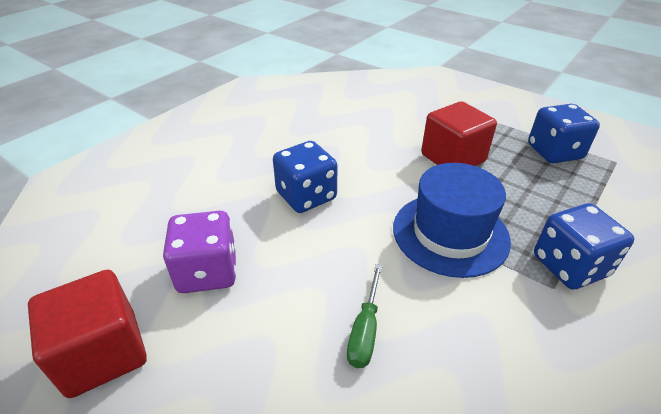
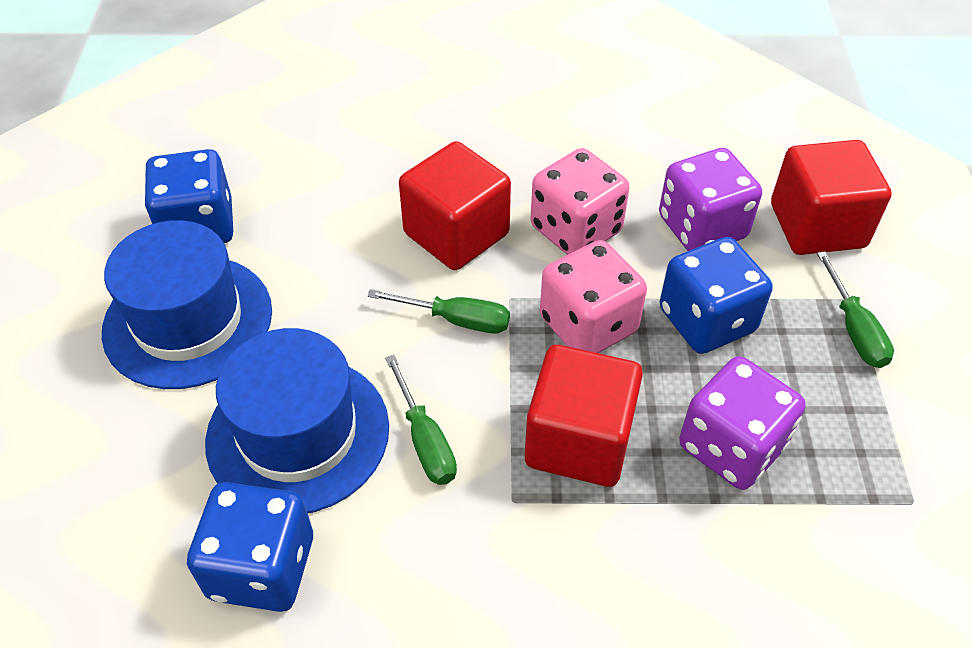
blue hat: [393,163,511,278] = 1 -> [102,220,272,389] [205,328,389,513] = 2
green screwdriver: [347,264,382,368] = 1 -> [367,289,510,333] [385,355,457,485] [817,251,894,368] = 3
pink dice: none = 0 -> [531,148,630,255] [540,240,647,353] = 2
purple dice: [163,211,236,293] = 1 -> [659,148,762,251] [679,356,806,490] = 2
red cube: [28,270,147,398] [421,101,497,166] = 2 -> [399,141,511,270] [525,345,643,487] [771,140,892,255] = 3

